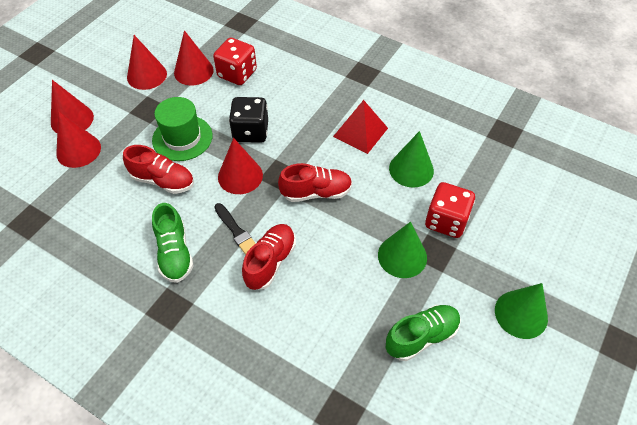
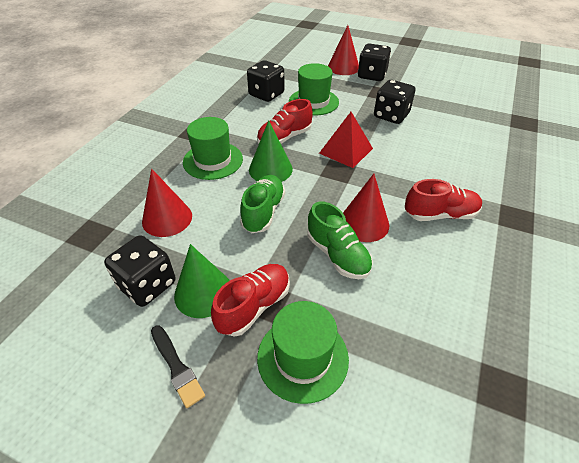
black dice: [229,97,268,143] = 1 -> [104,235,176,307] [247,60,285,102] [358,43,391,81] [374,80,415,124] = 4
green cone: [378,222,427,278] [389,131,434,188] [495,283,548,339] = 3 -> [174,244,230,318] [249,120,293,182] = 2
green hat: [152,97,212,161] = 1 -> [183,117,243,180] [257,301,349,404] [289,63,339,116] = 3
red cone: [51,80,94,133] [56,111,101,168] [127,35,167,90] [174,30,214,86] [218,138,263,194] = 5 -> [142,169,192,237] [328,25,359,75] [343,174,389,242] = 3
red dice: [213,38,257,85] [425,182,475,238] = 2 -> none = 0

